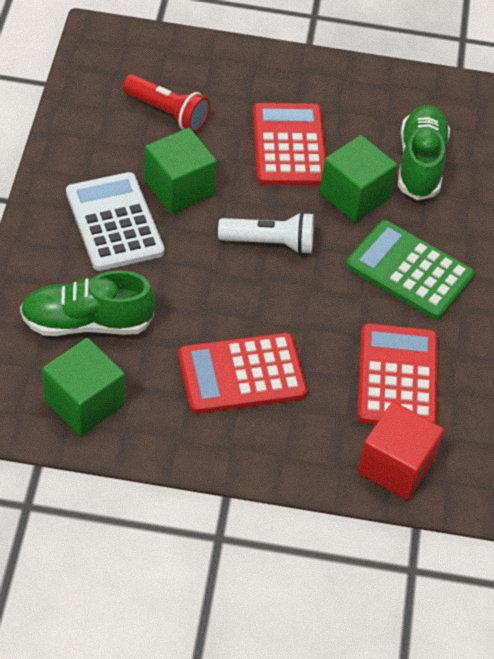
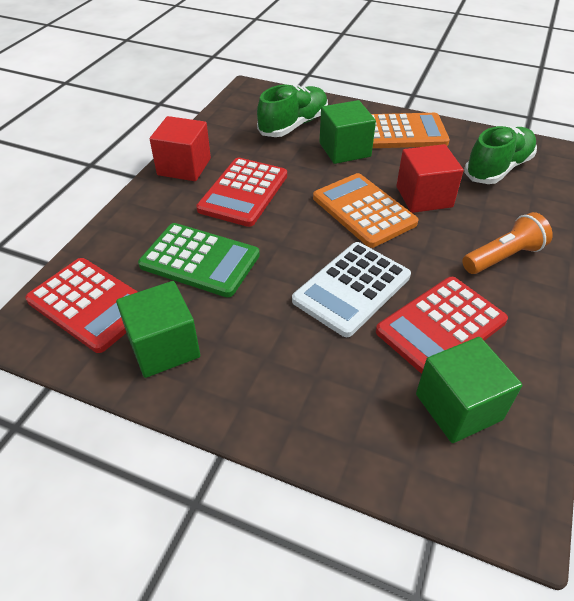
orange calculator: none = 0 -> [313,173,419,248] [371,113,450,148] = 2
orange flashlight: none = 0 -> [462,212,553,274] = 1
red cube: [357,401,444,500] = 1 -> [150,116,211,181] [396,144,464,213] = 2
red flashlight: [123,74,210,132] = 1 -> none = 0
white flashlight: [218,212,314,254] = 1 -> none = 0

